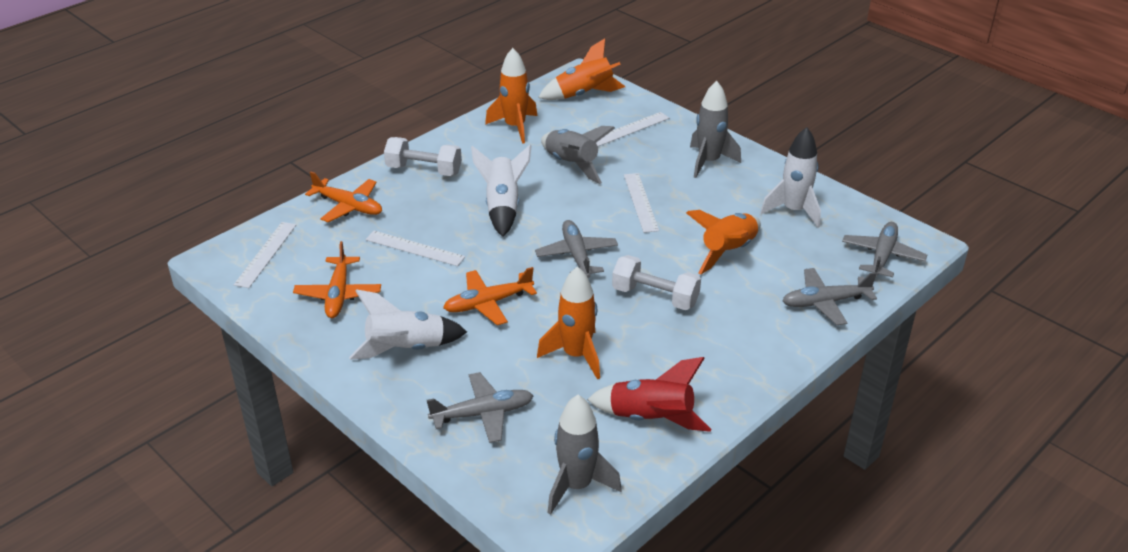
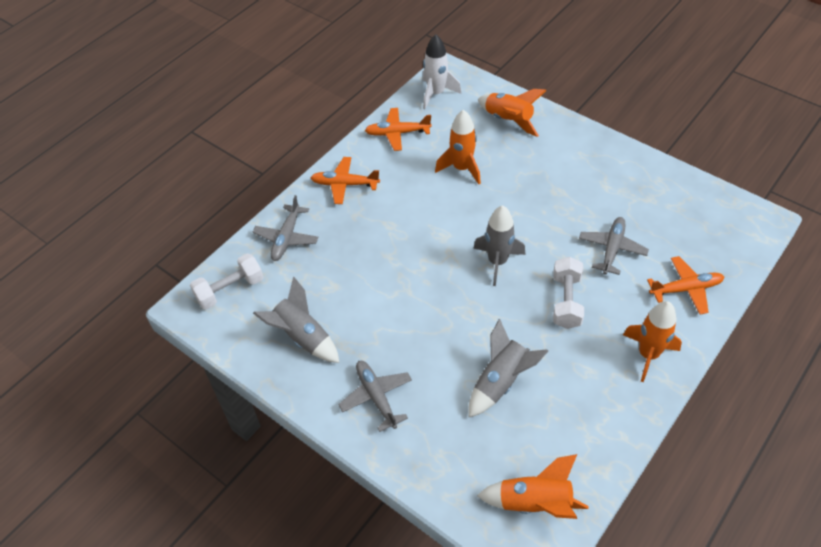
grey plane: [427,372,534,443] [535,220,618,278] [782,268,877,325] [842,222,927,277] = 4 -> [253,195,319,261] [338,361,412,432] [579,217,649,275] = 3
red rocket: [587,357,711,432] = 1 -> none = 0
white rocket: [349,289,467,360] [471,145,532,237] [760,127,821,228] = 3 -> [423,34,462,109] = 1
white ruler: [234,222,296,288] [365,231,465,266] [596,112,669,146] [624,173,659,233] = 4 -> none = 0

